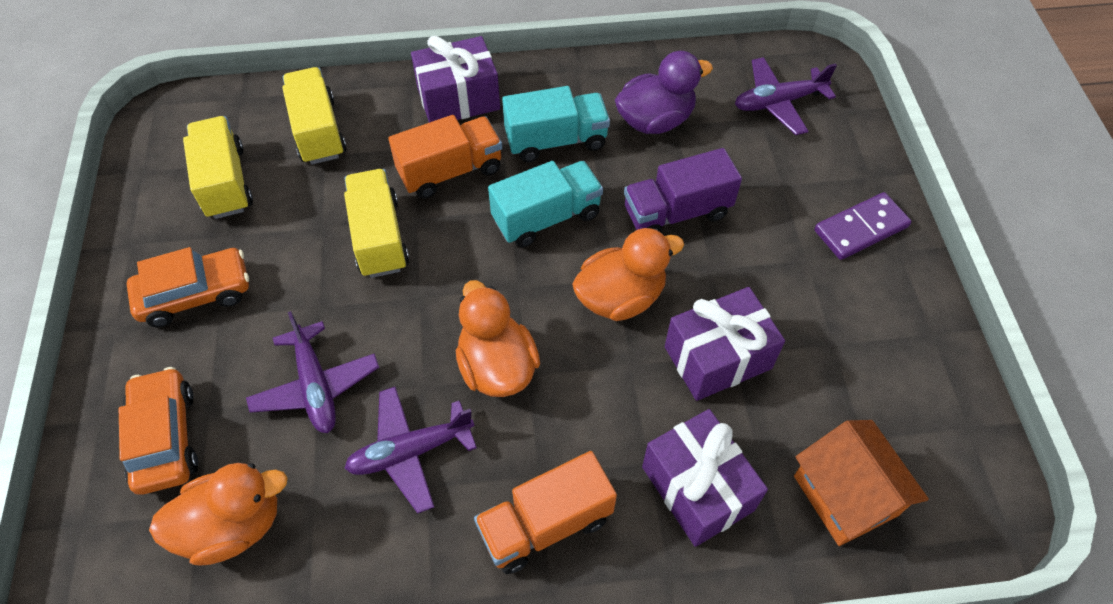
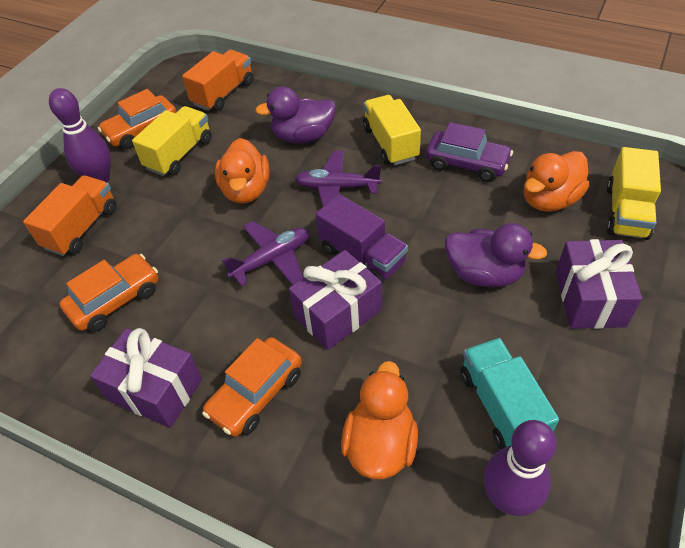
orange car: [119,367,198,495] [127,247,249,327] = 2 -> [60,254,158,332] [98,89,177,149] [202,337,302,437] = 3
orange house: [794,420,929,546] = 1 -> none = 0
purple bowling pin: none = 0 -> [49,88,111,182] [484,420,557,516] = 2
purple car: none = 0 -> [426,122,513,182] = 1
purple domino: [814,192,911,260] = 1 -> none = 0
purple duck: [615,51,713,134] = 1 -> [255,86,336,143] [445,223,547,287] = 2
purple plane: [246,311,379,433] [344,387,477,514] [735,57,837,135] = 3 -> [222,221,309,286] [295,150,382,207] = 2
turquoise truck: [488,161,603,247] [502,86,610,162] = 2 -> [460,338,559,449] = 1

